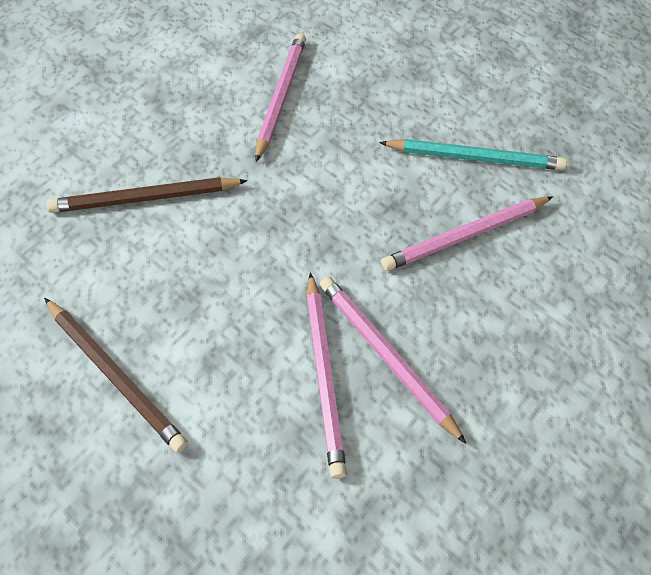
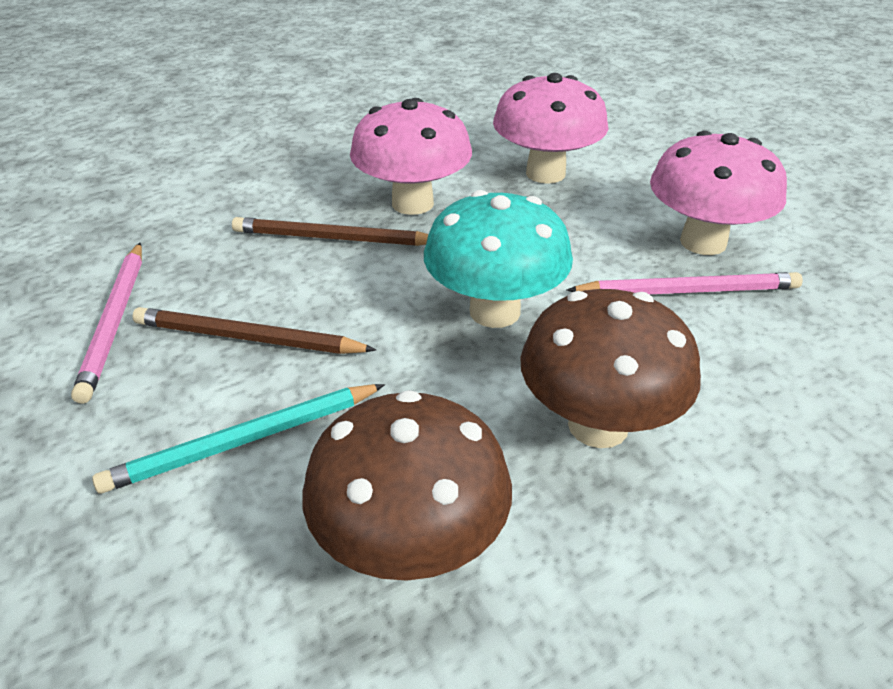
brown mushroom: none = 0 -> [302,390,512,581] [520,289,701,448] = 2
pink mushroom: none = 0 -> [350,98,472,215] [493,73,609,184] [650,131,787,255] = 3
pink pencil: [255,33,306,162] [306,272,347,479] [320,276,467,444] [381,197,553,271] = 4 -> [71,243,142,404] [566,272,803,294] = 2
turquoise mushroom: none = 0 -> [424,190,573,328] = 1

